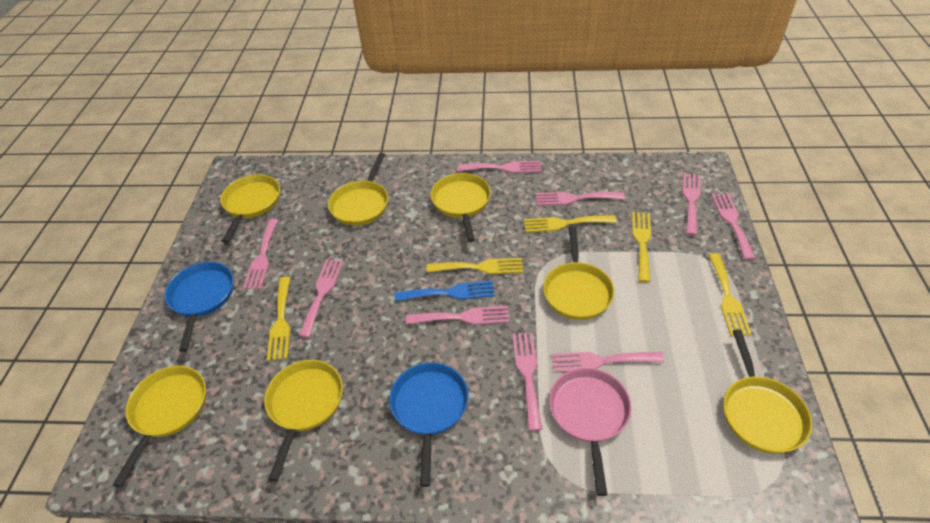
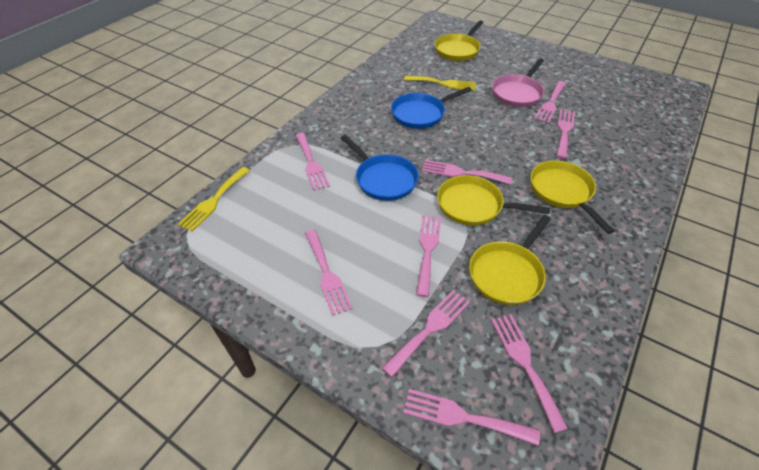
blue fork: [395,281,495,301] = 1 -> none = 0
yellow fork: [267,277,290,361] [427,258,523,274] [524,215,616,233] [632,212,651,282] [709,253,752,336] = 5 -> [178,167,250,232] [404,75,476,91] = 2
yellow pan: [113,366,206,487] [220,174,280,243] [264,360,343,481] [328,153,388,226] [430,173,491,242] [543,226,614,320] [723,329,812,454] = 7 -> [435,20,484,61] [437,175,550,226] [469,215,551,305] [530,160,615,234] = 4

